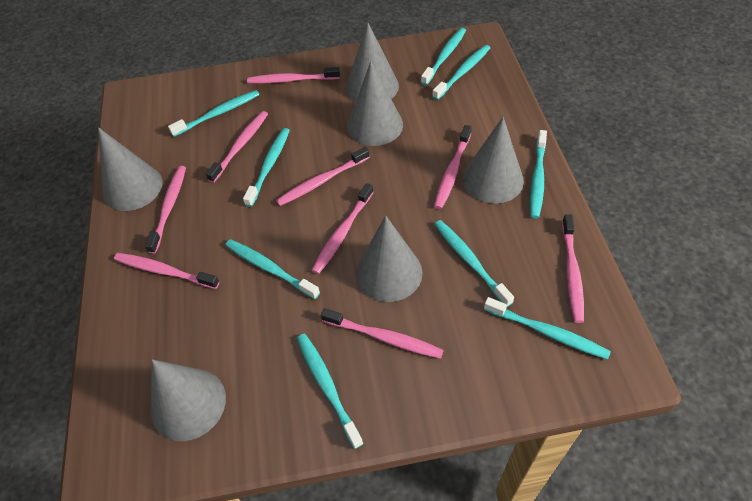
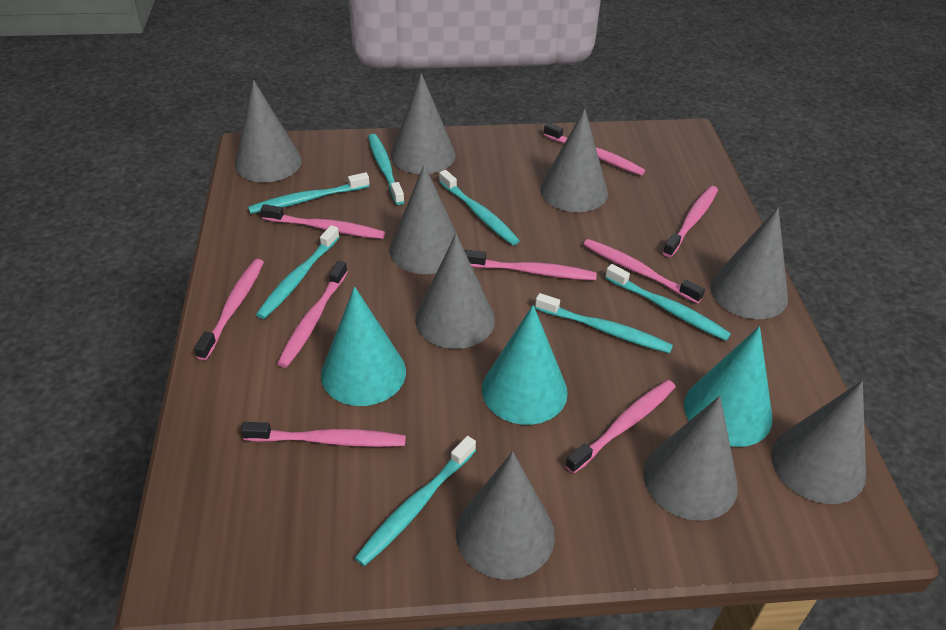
grey cone: [98,127,162,211] [151,359,226,441] [346,22,399,102] [347,61,403,146] [356,215,423,302] [462,117,524,203] = 6 -> [235,80,302,182] [389,165,462,274] [391,73,456,174] [415,234,495,349] [456,452,555,579] [540,108,608,212] [643,396,738,521] [710,208,788,319] [771,381,866,504] = 9
turquoise cone: none = 0 -> [321,287,406,406] [482,305,568,425] [684,326,773,447] = 3
turquoise toothbrush: [168,90,259,137] [225,239,320,299] [243,128,290,207] [297,334,364,449] [421,28,466,85] [432,45,490,100] [434,220,514,307] [484,297,611,360] [530,130,547,219] = 9 -> [248,172,369,214] [256,225,340,319] [355,436,476,566] [368,134,405,205] [439,170,520,245] [535,293,673,353] [605,264,731,341] = 7

